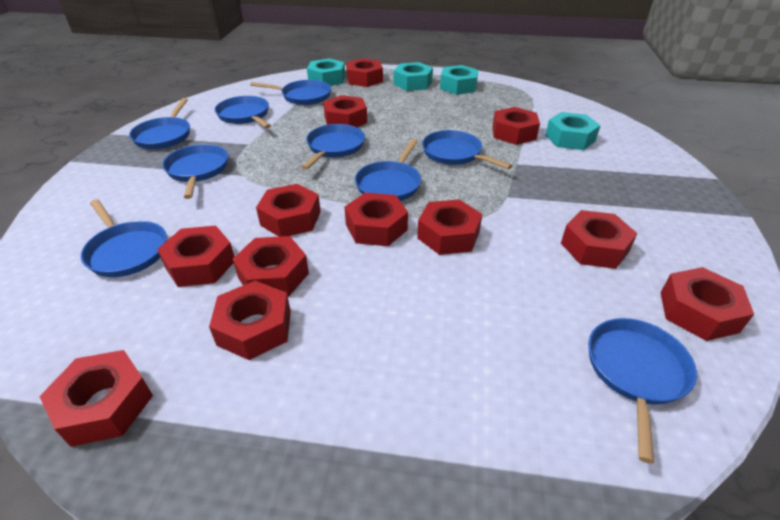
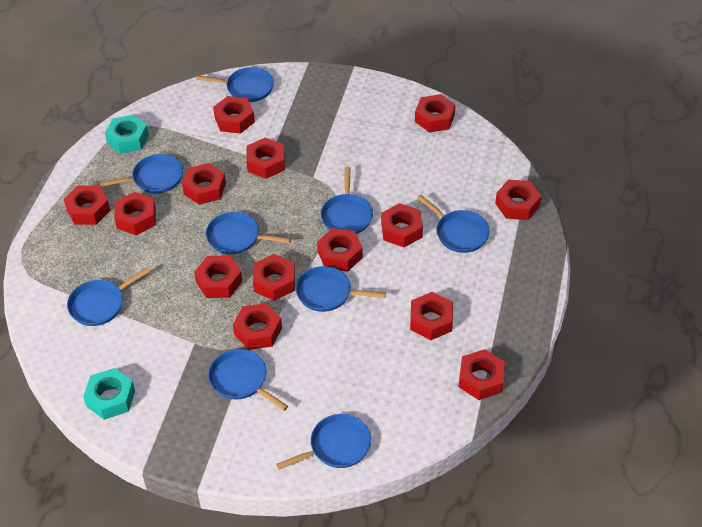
red nut: [39,350,153,447] [157,226,235,287] [209,281,291,360] [233,236,309,296] [256,184,321,237] [323,95,367,127] [344,193,408,246] [346,58,383,87] [417,199,482,255] [492,107,540,145] [561,210,637,269] [660,267,754,341] = 12 -> [64,185,110,225] [114,192,156,235] [182,163,226,205] [194,256,242,298] [213,96,255,134] [233,303,282,350] [246,138,285,179] [253,254,295,301] [317,228,363,272] [381,203,423,247] [410,292,453,340] [415,94,456,133] [459,349,505,400] [495,180,541,220] = 14
turquoise nut: [307,58,345,86] [393,62,433,91] [440,65,478,95] [545,112,601,150] = 4 -> [83,368,135,420] [105,115,149,154] = 2

